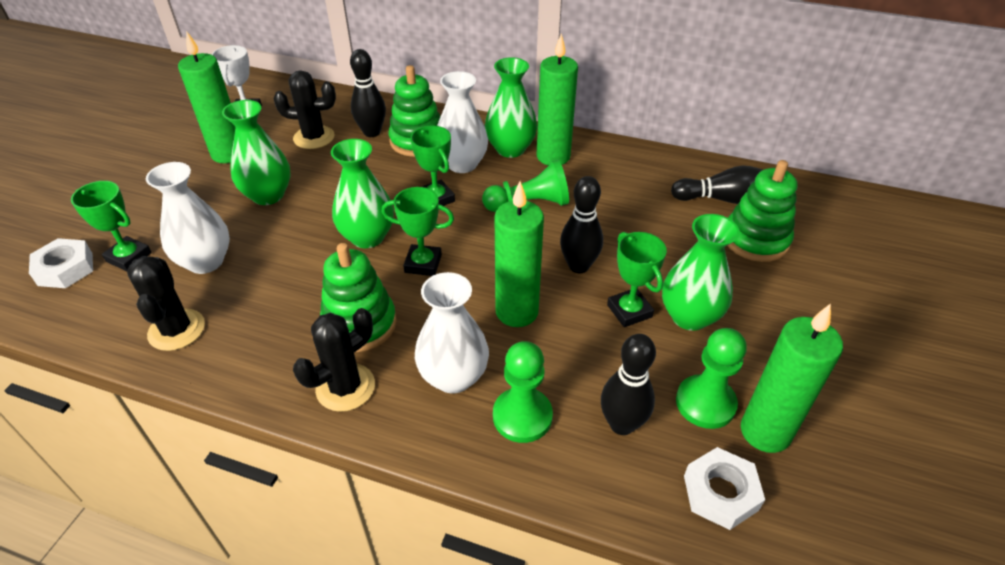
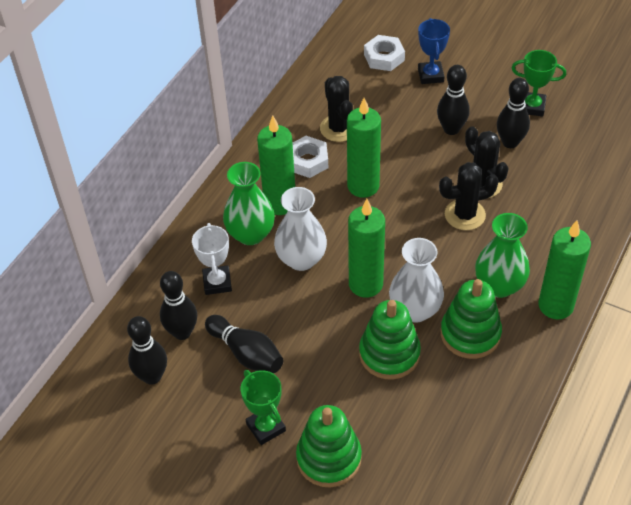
black bowling pin: [350,49,386,137] [560,176,603,273] [601,334,656,435] [671,165,763,204] = 4 -> [127,316,167,385] [160,271,197,340] [205,315,283,373] [437,65,470,135] [497,78,530,148] = 5
blue trophy: none = 0 -> [418,18,450,84] = 1
green pawn: [482,160,569,212] [493,341,553,443] [676,328,747,429] = 3 -> none = 0
green trophy: [71,181,152,271] [382,187,454,276] [410,126,455,206] [607,232,667,327] = 4 -> [240,370,286,445] [512,50,566,116] = 2
green vase: [222,100,291,205] [331,139,394,248] [485,57,537,158] [662,214,740,331] = 4 -> [223,162,275,245] [475,213,530,298] = 2
white vase: [146,162,230,274] [415,272,489,394] [437,71,488,173] = 3 -> [274,187,327,271] [389,238,444,323] = 2

